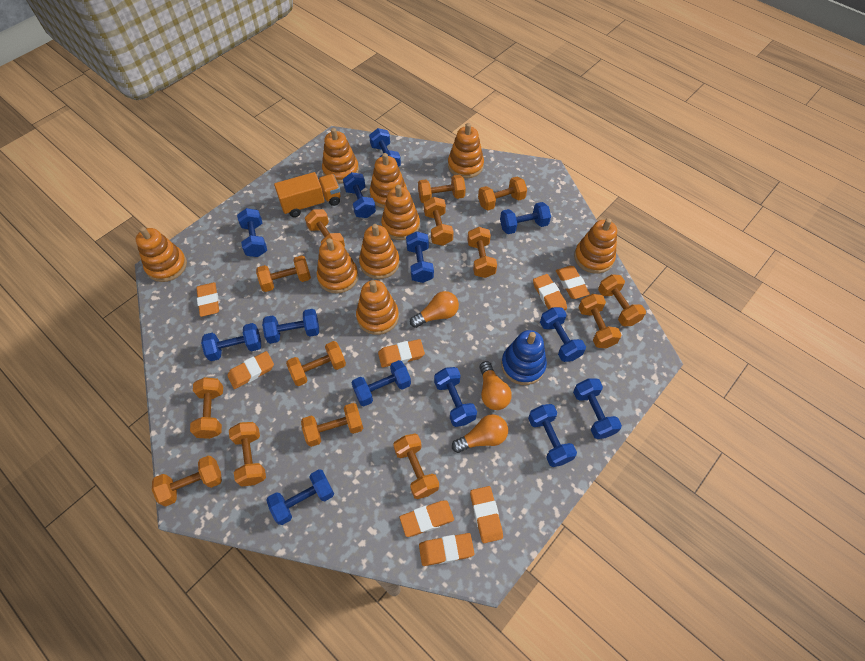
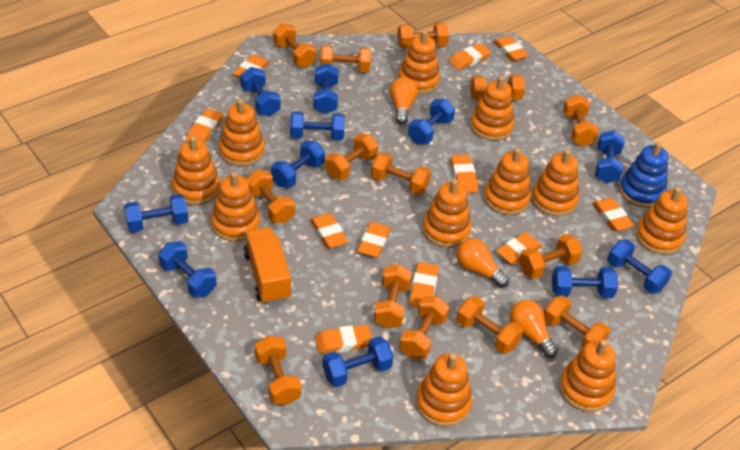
blue dumbbell: [201,323,261,361] [237,208,267,257] [262,309,319,344] [266,469,334,525] [343,172,376,218] [352,360,411,406] [369,128,401,167] [406,231,434,283] [434,367,477,427] [500,202,551,234] [528,404,577,467] [540,307,586,362] [573,378,622,439] = 13 -> [124,194,188,233] [158,241,217,298] [240,67,281,116] [271,140,325,188] [290,111,345,140] [313,63,339,114] [322,336,394,387] [408,99,455,144] [552,266,618,298] [595,130,625,183] [607,239,672,294] = 11
orange eraser: [196,282,219,317] [227,351,274,389] [378,339,425,368] [399,501,454,537] [419,533,475,566] [470,486,503,543] [533,274,567,310] [556,266,590,299] = 8 -> [186,108,223,143] [233,54,270,78] [310,213,349,249] [315,325,372,354] [357,222,391,258] [409,262,439,308] [449,43,491,70] [451,155,478,193] [493,36,529,62] [496,232,542,265] [592,198,634,231] = 11
orange stacking toy: [136,227,187,282] [317,238,358,294] [322,128,359,184] [356,280,399,335] [359,224,400,279] [370,153,407,208] [381,185,420,240] [448,123,484,179] [574,218,617,274] = 9 -> [172,136,220,205] [211,172,260,242] [219,99,265,167] [398,30,440,94] [416,353,472,427] [422,179,471,248] [470,76,515,141] [484,148,531,215] [531,149,579,217] [559,339,616,412] [636,187,688,255] = 11

